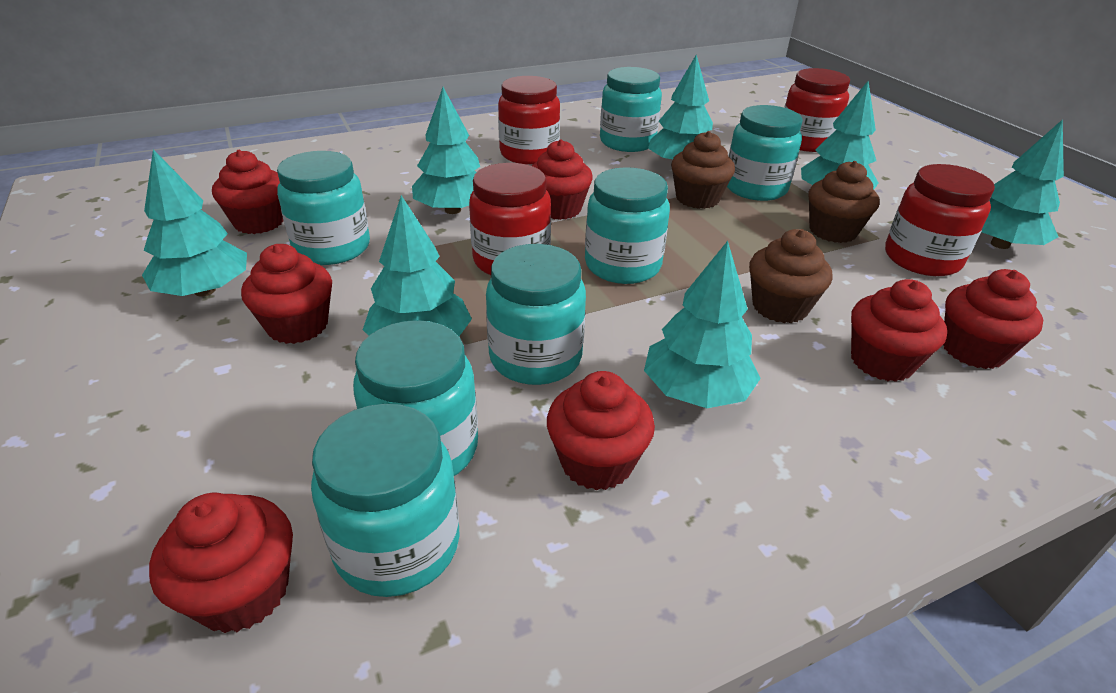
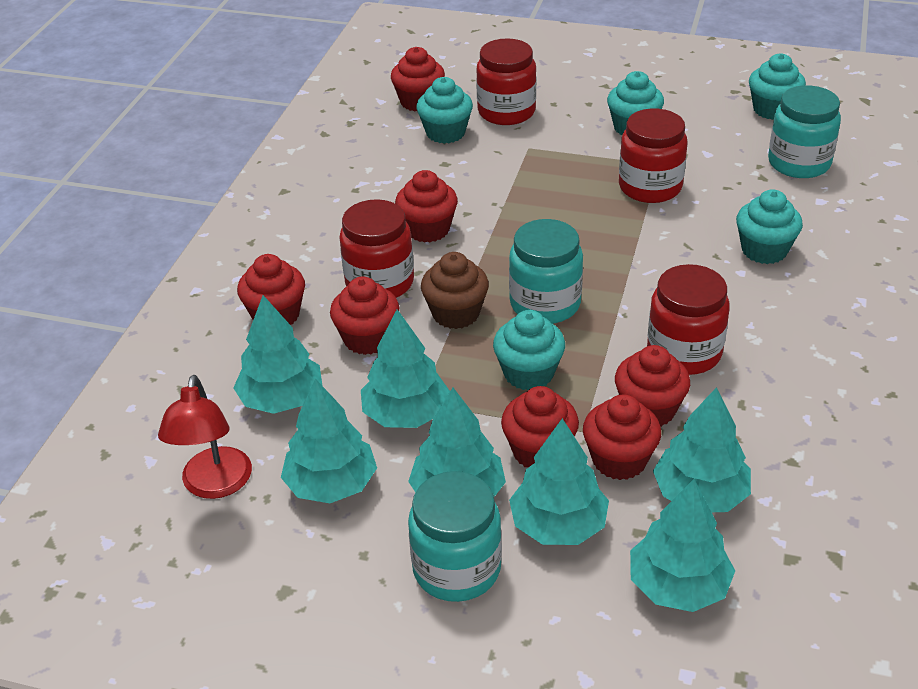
brown cupcake: [671,131,735,209] [749,229,832,323] [808,161,880,243] = 3 -> [421,252,489,329] = 1
red lamp: none = 0 -> [158,375,252,499] = 1
turquoise cupcake: none = 0 -> [417,77,473,144] [493,310,565,390] [607,71,664,135] [736,189,803,264] [749,53,806,120] = 5
turquoise jar: [277,151,370,265] [311,404,460,597] [353,320,478,476] [486,244,586,385] [585,167,670,284] [600,67,662,152] [727,105,803,201] = 7 -> [408,471,502,602] [509,219,583,324] [768,85,841,178] = 3

